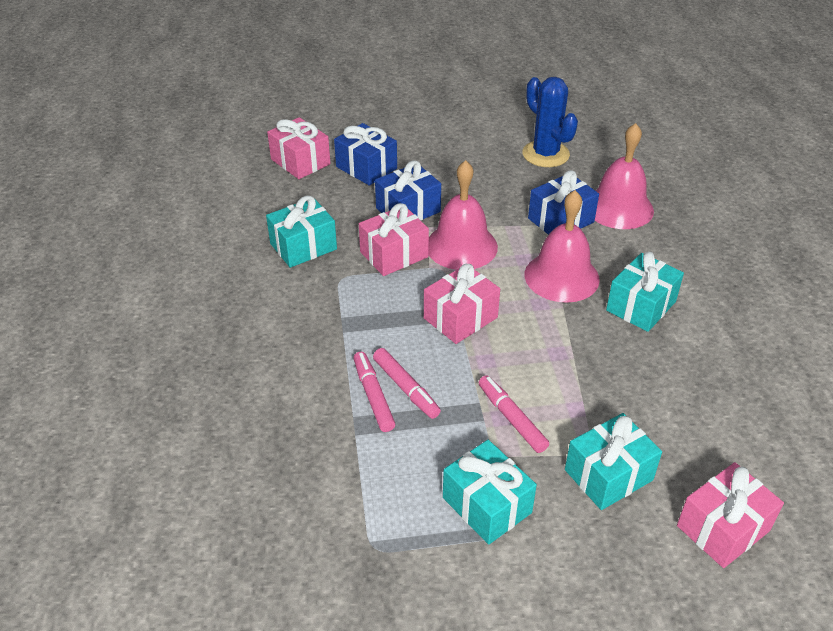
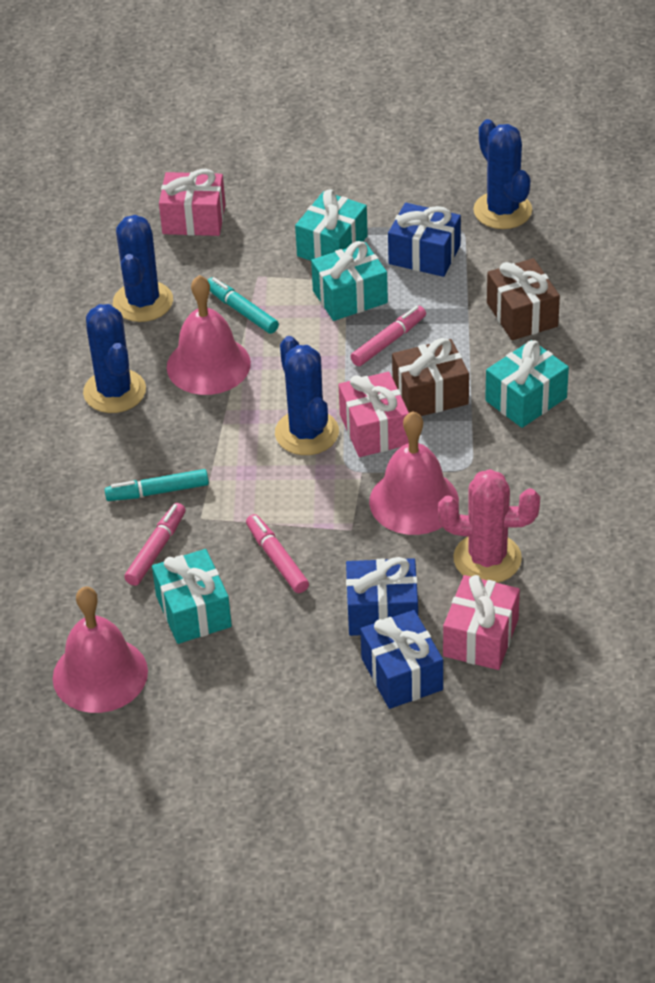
blue cactus: [522,77,578,167] = 1 -> [83,304,146,413] [113,215,173,322] [275,336,339,455] [473,119,532,229] = 4
brown gift: none = 0 -> [392,338,469,416] [487,258,560,340] = 2
pink cactus: none = 0 -> [438,469,540,583] = 1
pink gift: [267,117,331,179] [359,203,429,276] [424,264,500,344] [677,462,784,568] = 4 -> [159,169,226,236] [338,372,409,457] [443,575,520,670] = 3
turquoise marker: none = 0 -> [104,469,209,501] [208,277,279,334] = 2

